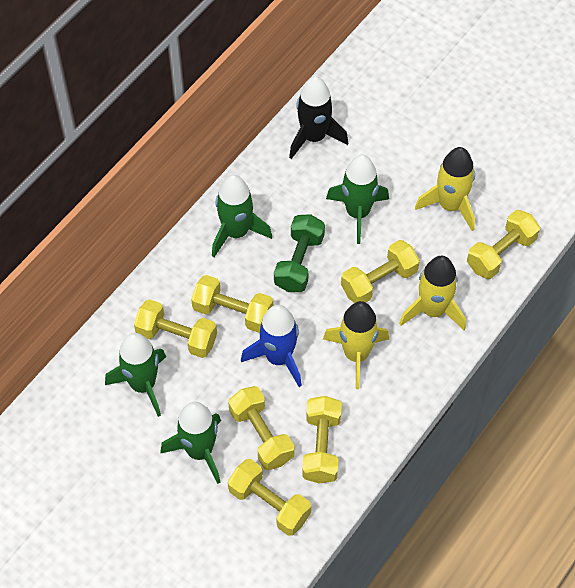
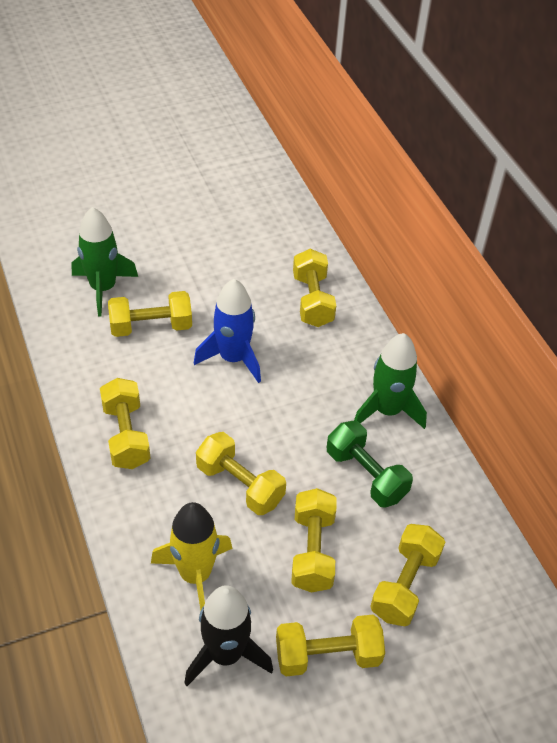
green rocket: [105,333,166,417] [161,402,221,484] [212,175,272,257] [326,155,389,244] = 4 -> [72,207,138,317] [354,333,427,429] = 2
yellow rocket: [323,301,389,389] [399,256,466,330] [415,147,475,231] = 3 -> [151,502,232,610] = 1

